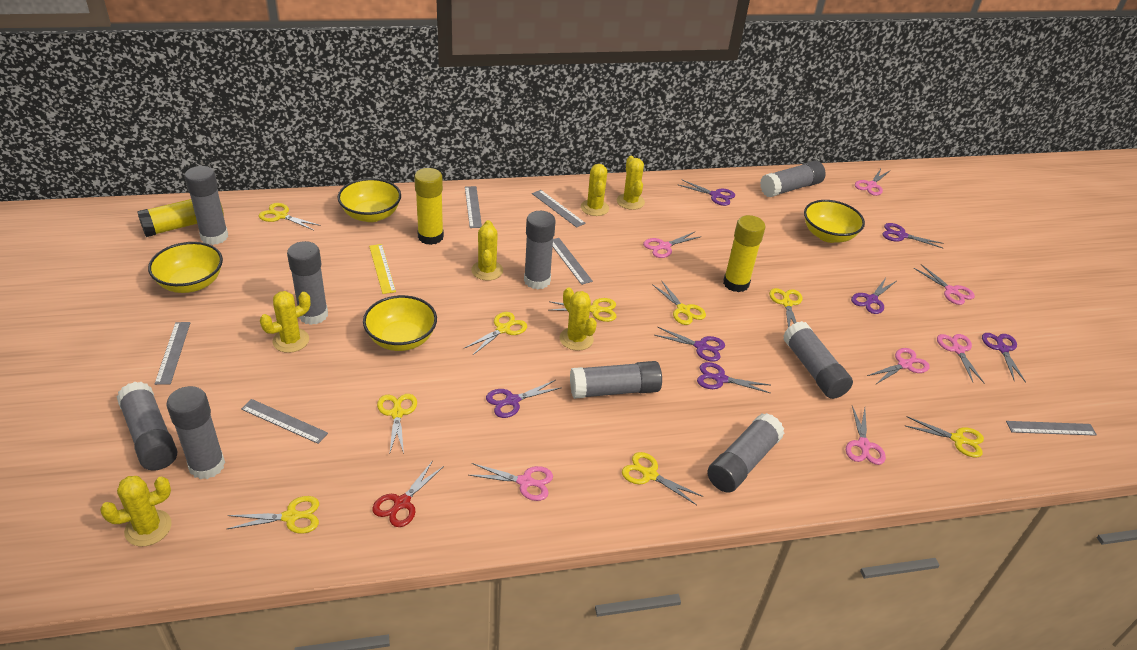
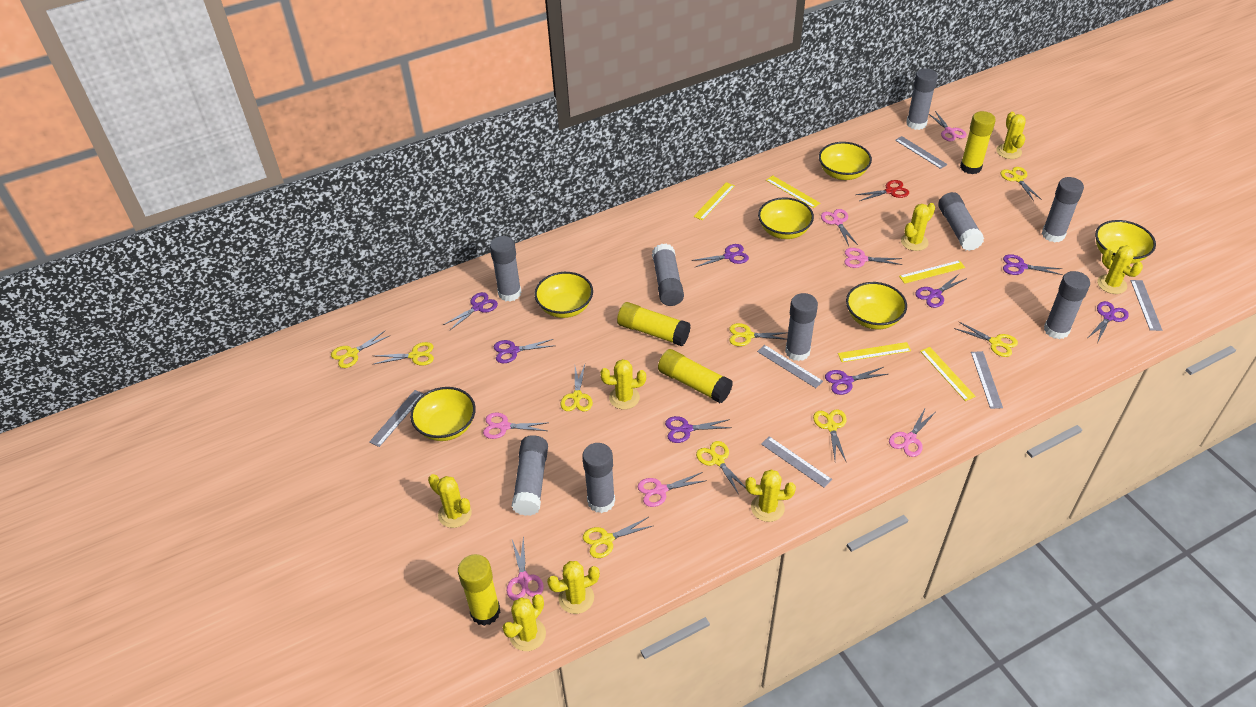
purple scissors: [486,380,562,418] [655,327,725,362] [679,179,735,206] [697,362,771,394] [851,278,896,314] [882,223,944,248] [982,333,1026,383] = 7 -> [443,292,498,331] [494,339,553,363] [665,416,732,443] [691,244,749,268] [825,367,888,395] [915,274,967,308] [1003,254,1063,275] [1089,301,1129,341] = 8
yellow bowl: [148,242,223,293] [338,178,401,222] [363,295,437,351] [804,200,865,243] = 4 -> [410,387,476,441] [534,272,593,318] [758,197,814,239] [819,142,872,180] [846,282,907,329] [1095,220,1156,264] = 6
yellow cactus: [100,476,172,546] [260,291,311,353] [471,220,503,281] [560,287,597,351] [581,164,609,216] [617,156,645,210] = 6 -> [428,474,472,528] [503,594,546,651] [547,561,600,614] [600,359,646,409] [745,469,796,522] [901,203,935,251] [996,112,1026,159] [1097,246,1143,294] = 8
yellow glue stick: [137,199,224,237] [414,168,444,245] [723,215,765,292] = 3 -> [458,554,500,626] [617,302,691,346] [658,349,733,403] [960,111,996,174] = 4
yellow ruler: [369,244,396,294] = 1 -> [693,182,735,220] [766,175,820,208] [838,342,911,362] [899,260,965,284] [920,347,976,401] = 5

